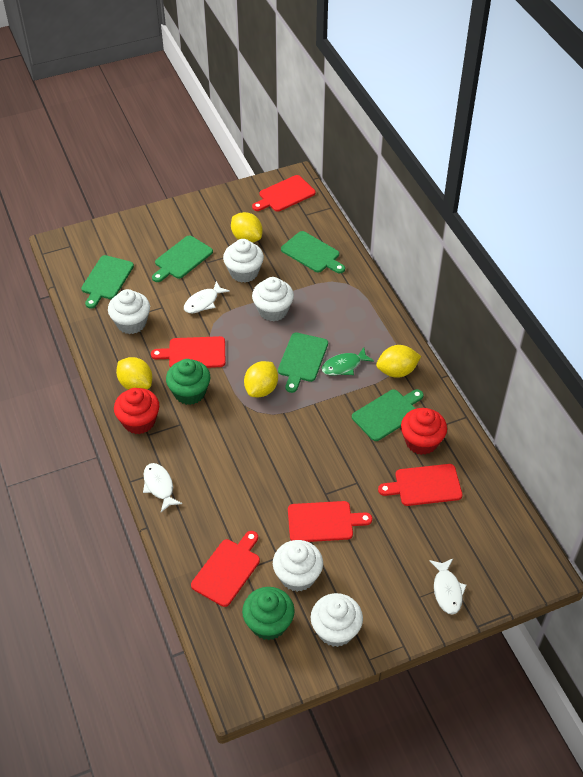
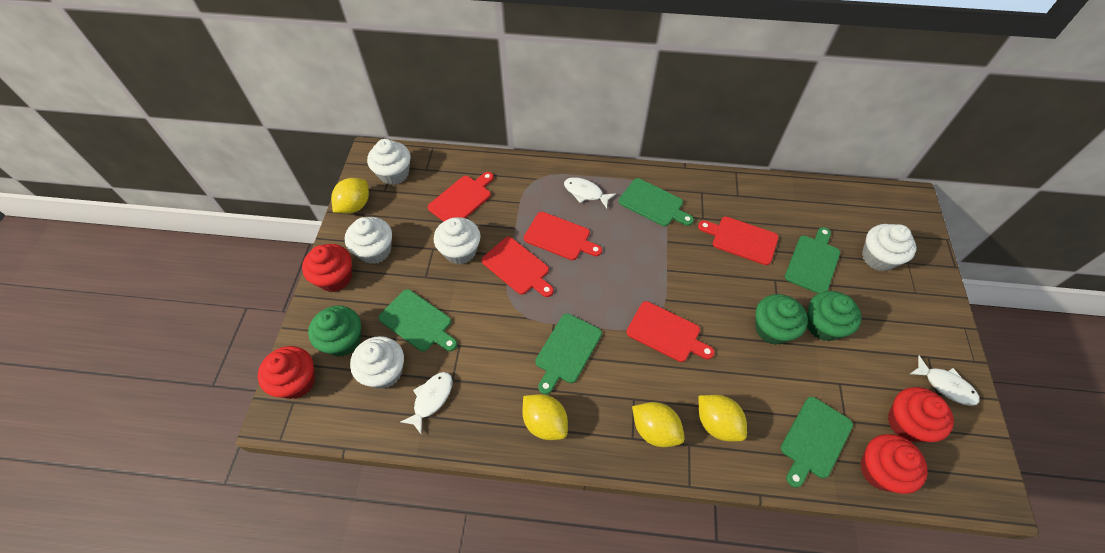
green cupcake: [166,359,210,405] [242,587,295,640] = 2 -> [308,306,361,357] [755,294,808,345] [807,291,861,341] = 3
green fish: [321,347,374,376] = 1 -> none = 0
red cupcake: [114,388,159,434] [401,408,447,455] = 2 -> [258,346,315,399] [302,244,352,292] [860,434,928,494] [888,387,954,442] = 4

